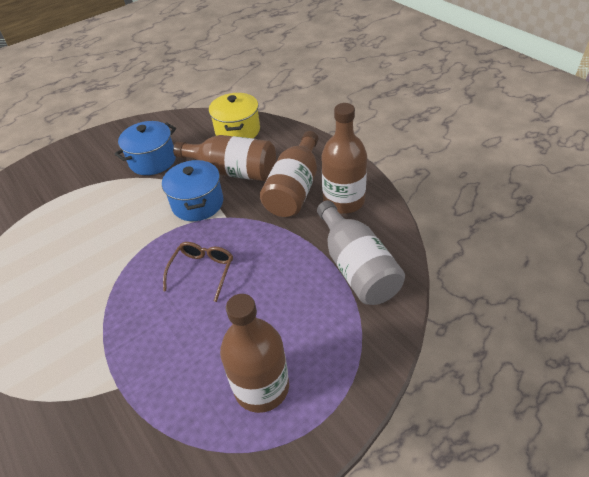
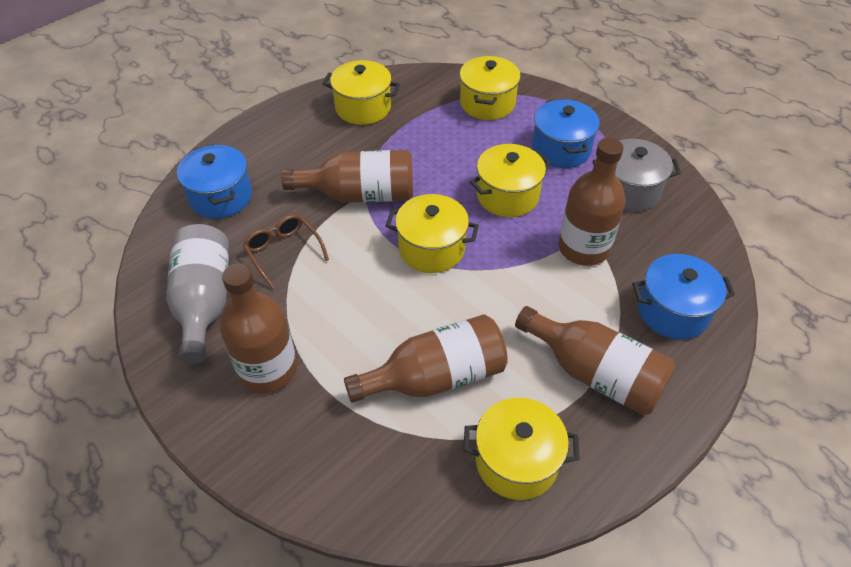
blue pot: [114,121,176,175] [162,160,223,221] = 2 -> [177,144,252,219] [532,99,600,168] [632,254,735,340] = 3
brown bottle: [173,135,276,181] [220,294,289,413] [260,131,318,217] [321,103,367,214] = 4 -> [220,263,297,393] [281,150,413,203] [344,314,508,403] [515,306,676,415] [558,138,626,266] = 5
grey pot: none = 0 -> [593,139,681,212] = 1
yellow pot: [209,93,260,138] = 1 -> [322,60,400,125] [385,194,479,273] [460,56,521,120] [463,398,580,500] [470,144,551,217] = 5

